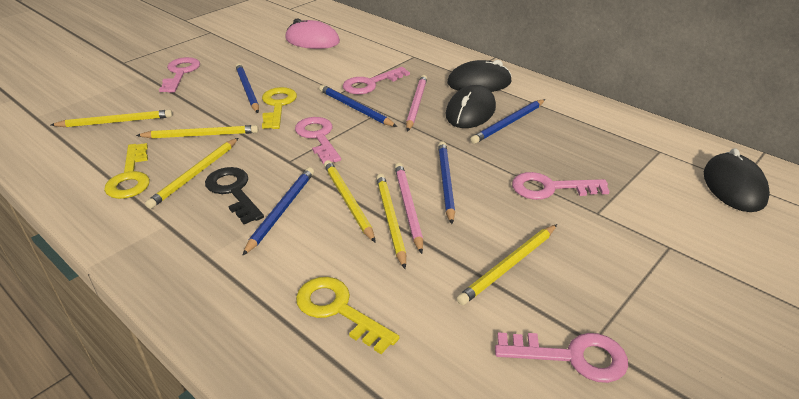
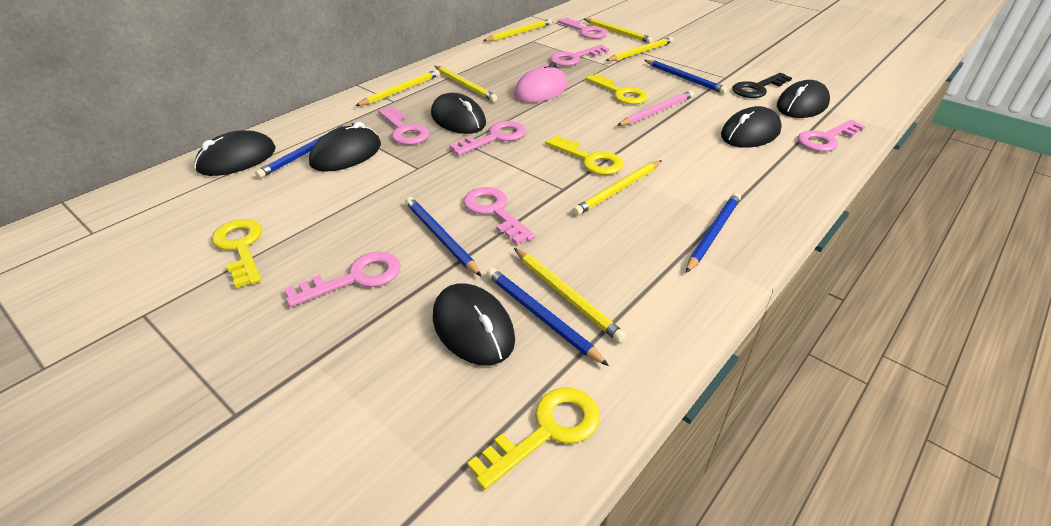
black mouse: [446,85,496,128] [447,60,512,92] [704,148,770,212] = 3 -> [194,130,276,176] [309,122,381,172] [431,93,486,134] [433,284,515,365] [721,106,782,148] [777,80,830,118] = 6
pink key: [159,57,200,93] [295,117,341,164] [343,67,410,94] [495,333,628,383] [512,172,609,200] = 5 -> [285,252,401,307] [378,106,429,145] [449,121,526,156] [463,187,535,245] [550,45,609,66] [557,17,607,39] [797,120,865,152] = 7
pink pencil: [395,163,423,254] [406,75,427,132] = 2 -> [617,91,694,126] = 1
yellow key: [104,143,150,199] [262,87,297,129] [296,277,400,354] = 3 -> [212,219,262,288] [467,388,600,490] [546,135,623,175] [586,74,648,104] = 4
yellow pencil: [51,110,173,127] [136,125,258,139] [145,138,238,209] [324,160,376,243] [376,174,406,269] [456,224,557,305] = 6 -> [355,70,440,106] [435,66,498,102] [483,19,552,42] [514,248,626,343] [573,160,662,215] [584,18,653,43] [606,37,673,61] = 7

